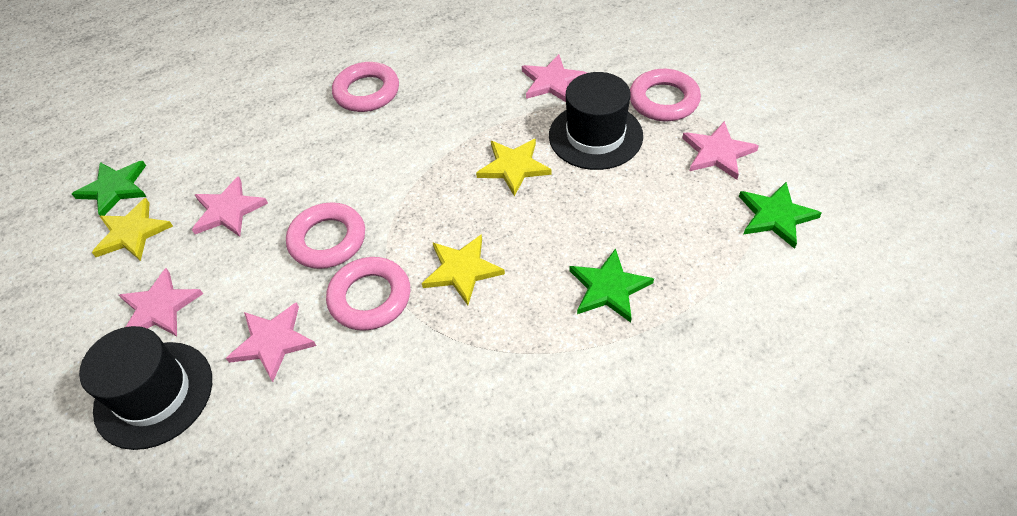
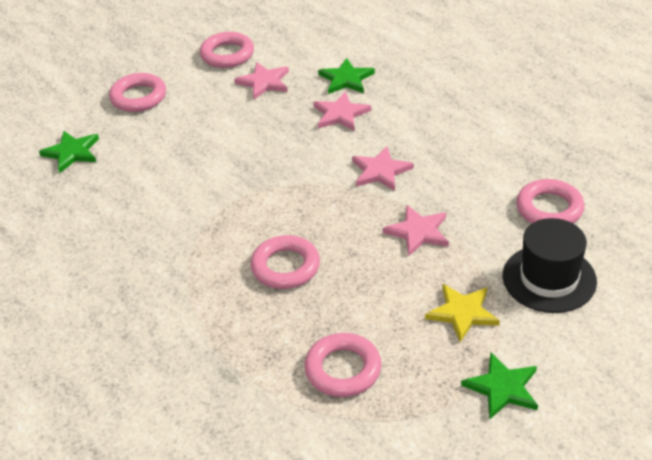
black hat: [79,326,212,450] [549,72,643,170] = 2 -> [503,218,597,313] = 1
pink ring: [286,202,365,269] [326,257,410,331] [332,62,399,112] [630,69,701,121] = 4 -> [109,73,166,112] [200,32,254,68] [250,235,320,289] [304,333,382,397] [516,179,585,223] = 5
pink star: [119,268,203,336] [192,176,268,237] [226,302,316,382] [522,54,587,102] [682,121,759,180] = 5 -> [234,62,289,99] [313,91,371,131] [352,146,414,191] [383,205,449,256] = 4
yellow star: [92,198,173,261] [422,234,505,305] [476,139,551,197] = 3 -> [425,284,500,342] = 1

